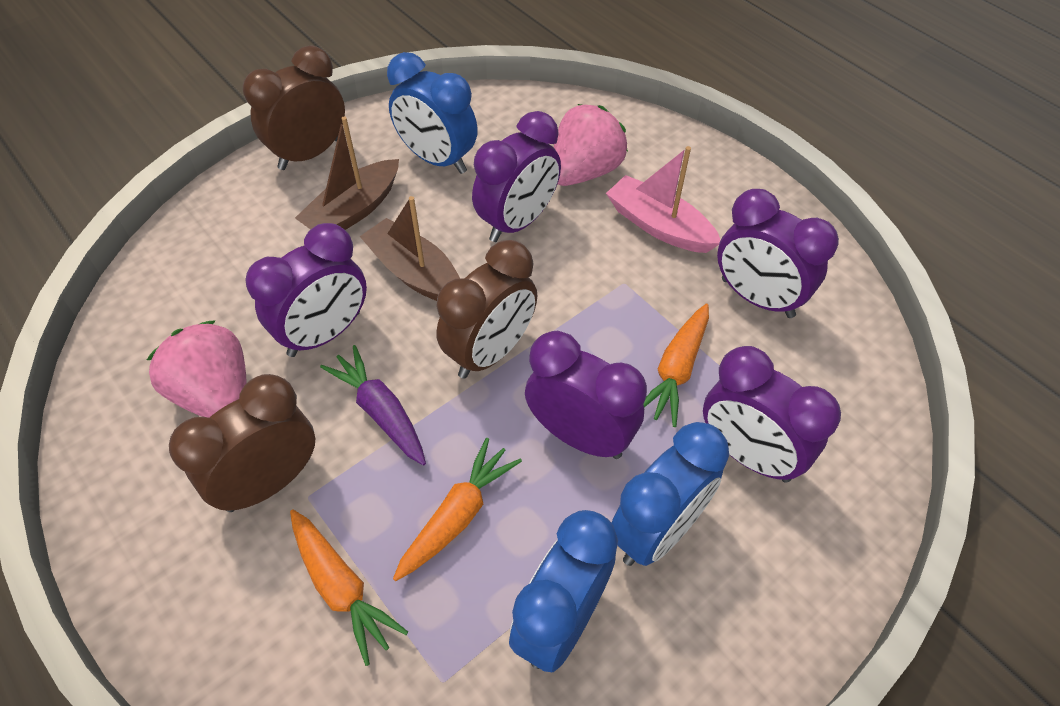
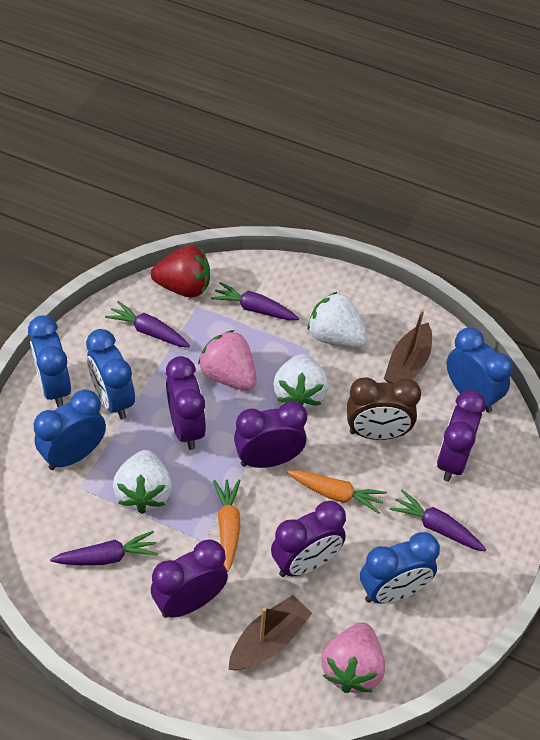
blue clock: [387,52,478,174] [509,510,618,672] [612,422,729,566] = 3 -> [28,315,71,408] [34,390,106,470] [86,329,135,420] [360,532,440,604] [447,328,513,413] = 5
brown clock: [169,374,315,512] [243,46,345,170] [436,240,537,379] = 3 -> [347,377,421,440] = 1
orange carrot: [290,510,408,666] [393,438,522,581] [644,304,709,427] = 3 -> [213,479,240,572] [287,470,387,514] = 2
pink boat: [606,146,721,253] = 1 -> none = 0
purple carrot: [320,345,426,465] = 1 -> [50,531,158,565] [105,301,190,347] [211,282,299,320] [389,490,486,551] = 4
red strawberry: none = 0 -> [151,246,210,298] = 1
white strawberry: none = 0 -> [113,450,172,514] [273,354,328,409] [308,292,367,348] = 3

